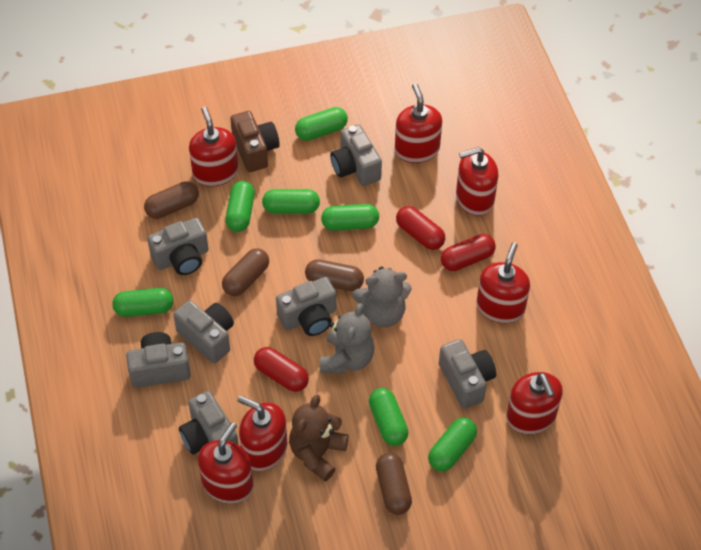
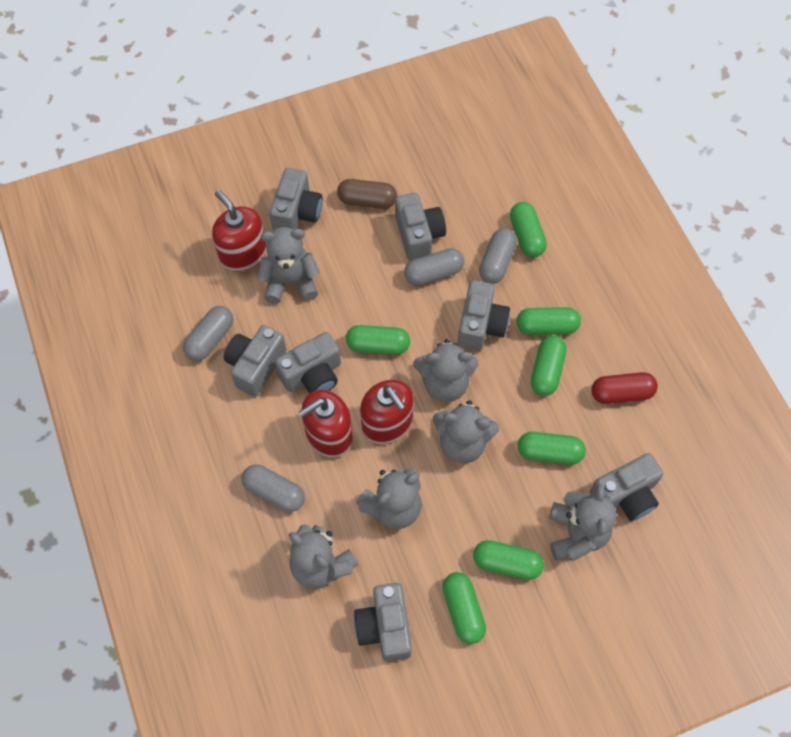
brown camera: [230,111,280,172] = 1 -> none = 0
brown capsule: [144,181,199,219] [222,248,269,296] [305,259,364,291] [376,453,412,515] = 4 -> [337,179,397,209] = 1
brown teddy bear: [289,394,348,482] = 1 -> none = 0
grey capsule: none = 0 -> [183,306,233,361] [241,464,305,512] [404,248,464,286] [479,228,517,284] = 4
grey teddy bear: [320,303,374,374] [352,266,412,327] = 2 -> [257,227,320,304] [289,524,359,589] [356,468,422,529] [413,339,478,402] [433,400,499,463] [549,486,616,561] = 6
red capsule: [254,347,309,392] [396,206,445,250] [441,234,496,271] = 3 -> [591,372,658,404] = 1
red soap dispenser: [189,106,238,186] [198,422,253,504] [237,396,287,471] [395,83,442,163] [456,147,498,216] [476,242,530,323] [506,372,563,434] = 7 -> [212,190,267,272] [299,390,353,458] [360,380,414,444] = 3

